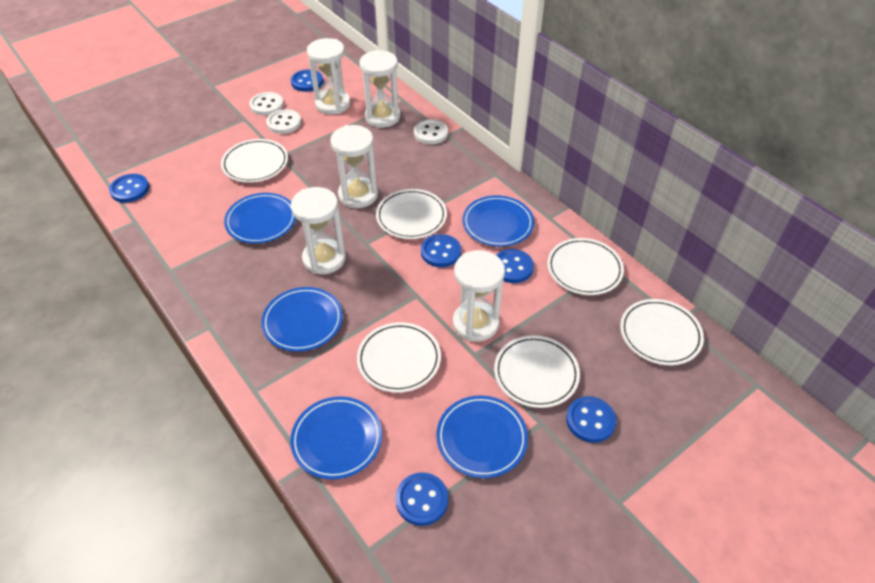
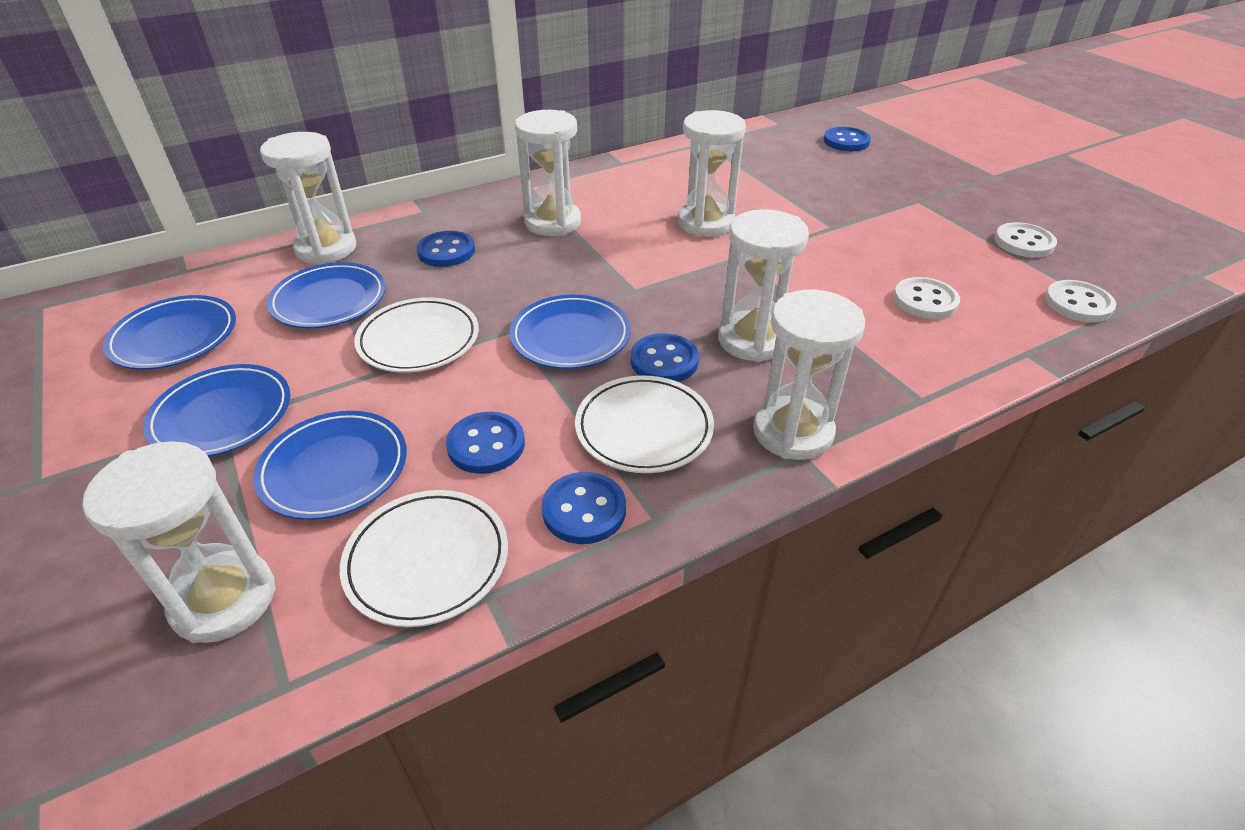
blue button: [109,174,149,203] [291,69,323,92] [395,472,448,526] [421,234,461,267] [496,249,534,283] [566,396,616,443] = 6 -> [416,231,475,267] [446,412,525,474] [542,472,626,544] [631,333,699,382] [824,127,871,151] = 5
white hourglass: [291,187,346,274] [307,38,350,115] [330,125,378,208] [360,50,400,128] [453,250,505,342] = 5 -> [82,441,276,643] [260,132,356,265] [515,110,581,236] [678,110,746,237] [718,209,809,362] [753,290,865,460] = 6
white plate: [221,139,288,183] [357,322,441,393] [376,189,447,239] [494,335,580,408] [547,238,624,295] [620,299,704,365] = 6 -> [340,490,508,627] [354,297,479,373] [575,375,714,473] = 3

